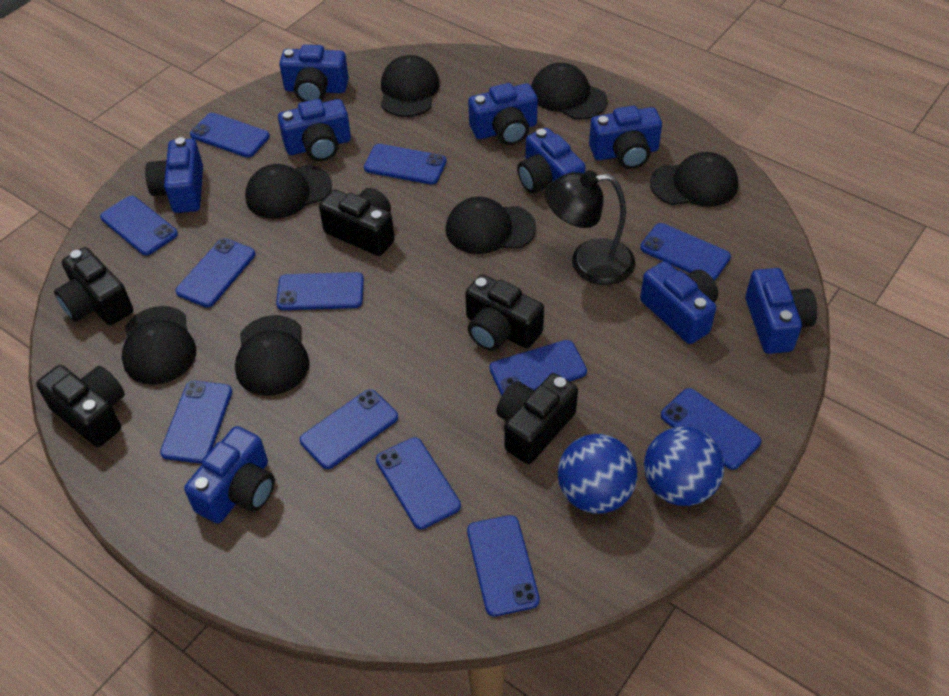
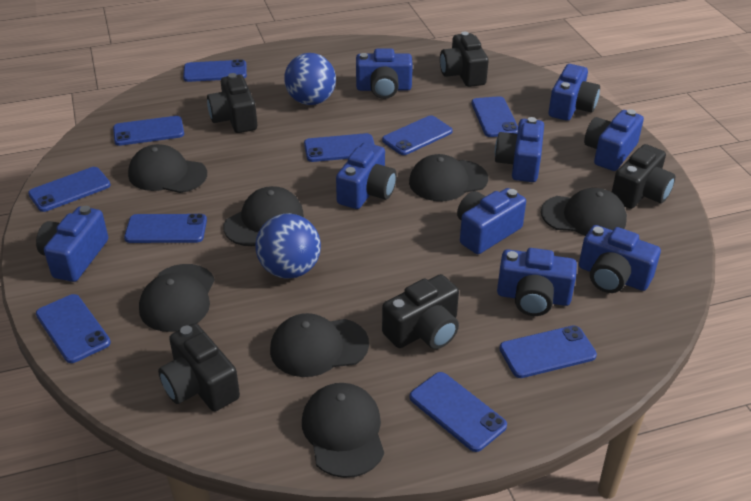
black lamp: [545,170,635,285] = 1 -> none = 0
blue phone: [100,196,178,255] [160,381,232,463] [176,238,255,308] [190,113,270,158] [276,272,364,310] [300,389,398,469] [364,144,447,185] [376,437,461,530] [467,515,540,617] [490,340,587,396] [640,223,731,281] [661,388,761,470] = 12 -> [28,167,111,212] [36,294,111,363] [113,116,184,146] [124,214,207,243] [183,59,247,82] [304,133,375,162] [382,115,453,155] [410,372,507,452] [471,96,518,137] [499,326,597,378] = 10

